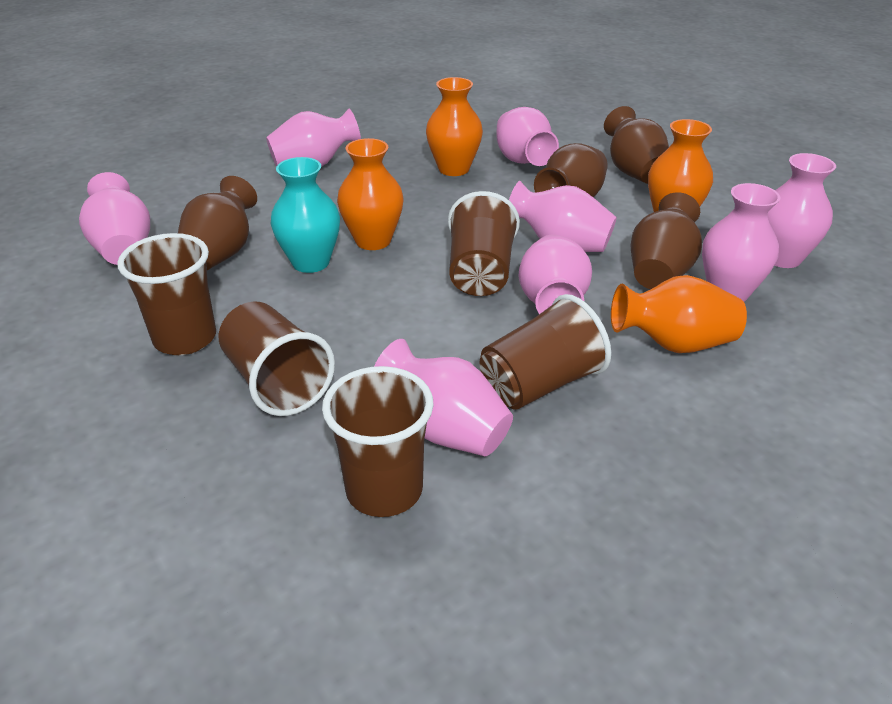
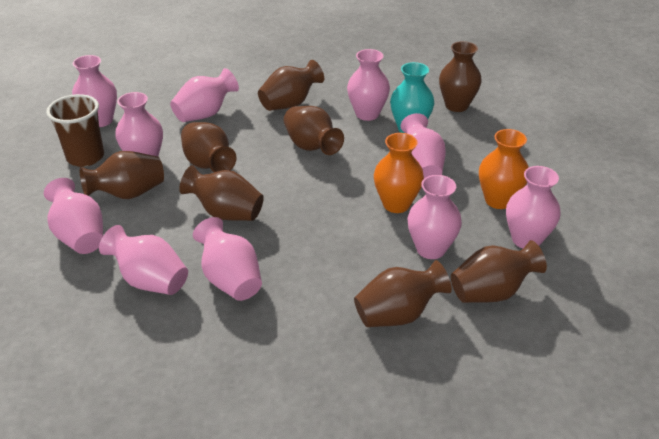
brown cup: [117,233,216,355] [219,301,335,416] [322,366,434,517] [448,191,520,296] [479,294,611,410] = 5 -> [46,94,104,167] = 1
brown vase: [178,176,257,270] [534,143,608,197] [604,106,669,184] [631,192,702,289] = 4 -> [80,151,164,199] [179,165,264,221] [181,122,236,172] [258,60,324,111] [284,106,344,155] [354,260,452,327] [439,41,482,112] [451,240,547,303] = 8
orange vase: [337,138,404,250] [426,77,483,176] [611,275,747,353] [648,119,713,212] = 4 -> [374,133,424,213] [479,129,529,209] = 2
pink vase: [79,172,150,265] [266,109,361,167] [374,339,513,456] [496,107,559,166] [509,181,617,252] [519,235,592,314] [702,183,780,302] [767,153,836,268] = 8 -> [44,178,103,254] [72,55,117,127] [99,225,188,295] [116,92,163,156] [170,68,239,122] [193,217,262,301] [347,49,390,121] [401,113,446,179] [408,175,462,259] [506,166,560,249] = 10

